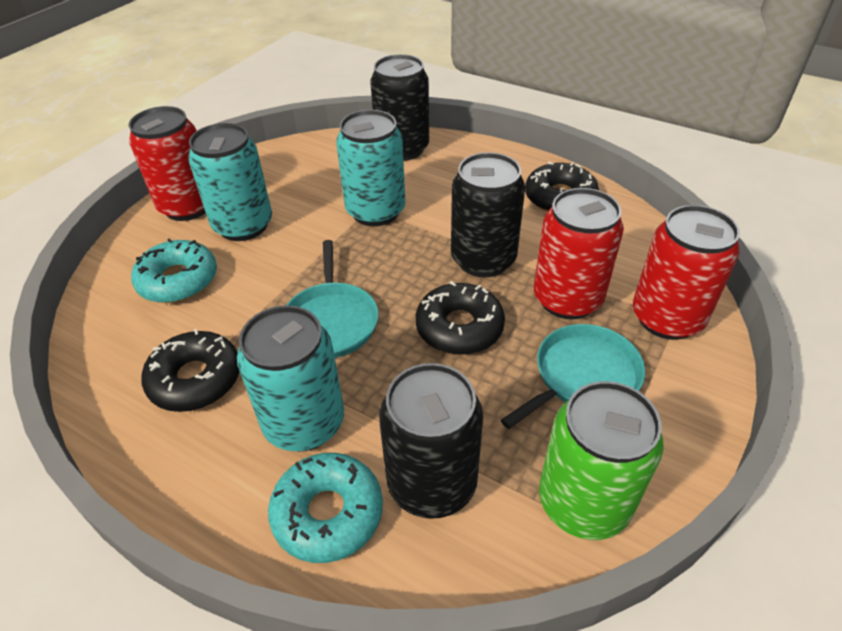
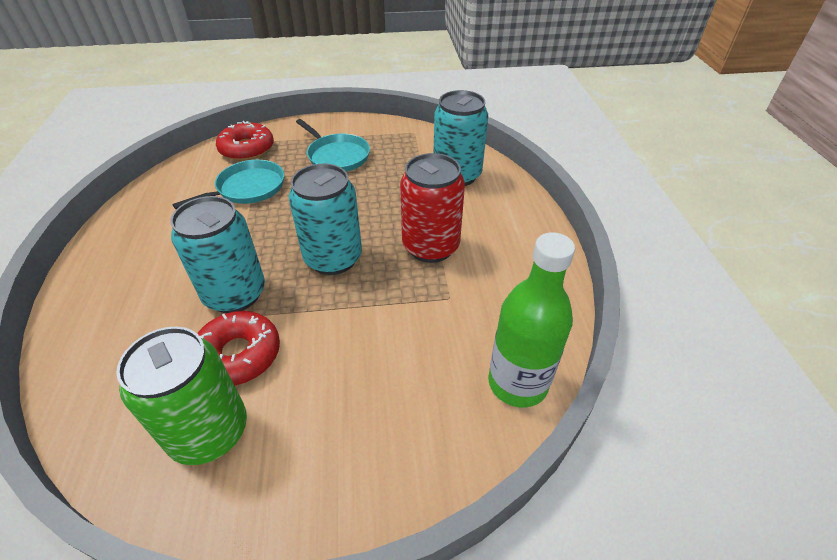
black can: [370,54,429,161] [379,363,483,519] [451,152,525,277] = 3 -> none = 0
black donut: [142,329,240,412] [416,281,505,355] [525,161,599,212] = 3 -> none = 0
green bottle: none = 0 -> [488,232,575,408] = 1
red can: [128,106,206,221] [534,188,624,319] [633,205,740,340] = 3 -> [400,153,465,263] = 1
red donut: none = 0 -> [197,311,280,386] [216,121,274,161] = 2
turquoise donut: [131,238,217,303] [268,453,383,563] = 2 -> none = 0

